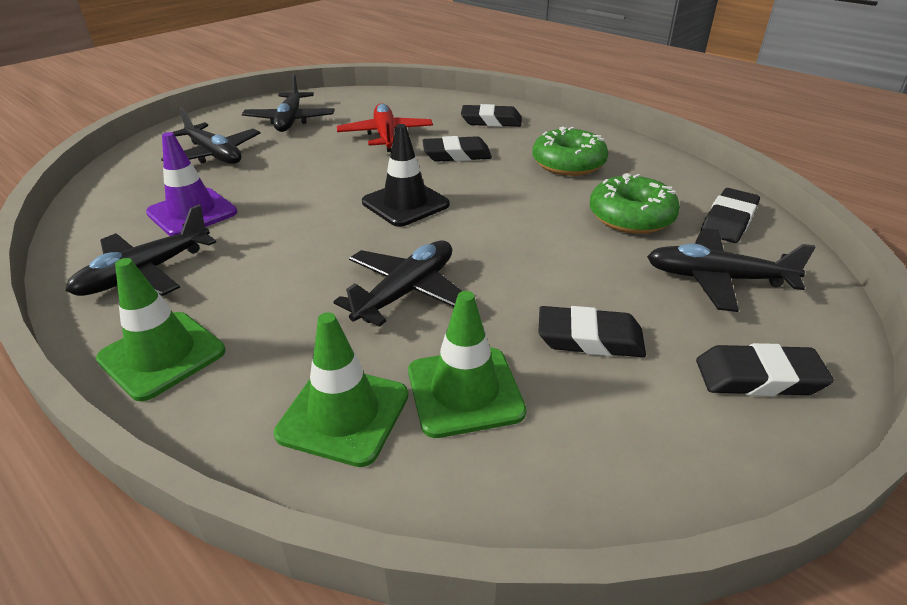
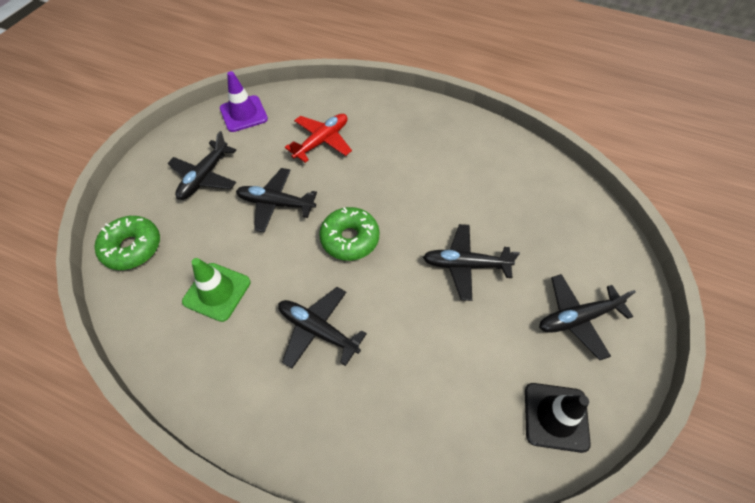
black eraser: [422,136,492,162] [461,104,522,127] [538,306,646,357] [696,343,834,396] [701,188,760,243] = 5 -> none = 0
green traffic cone: [96,258,225,401] [274,312,408,467] [408,291,527,438] = 3 -> [182,258,250,322] = 1

